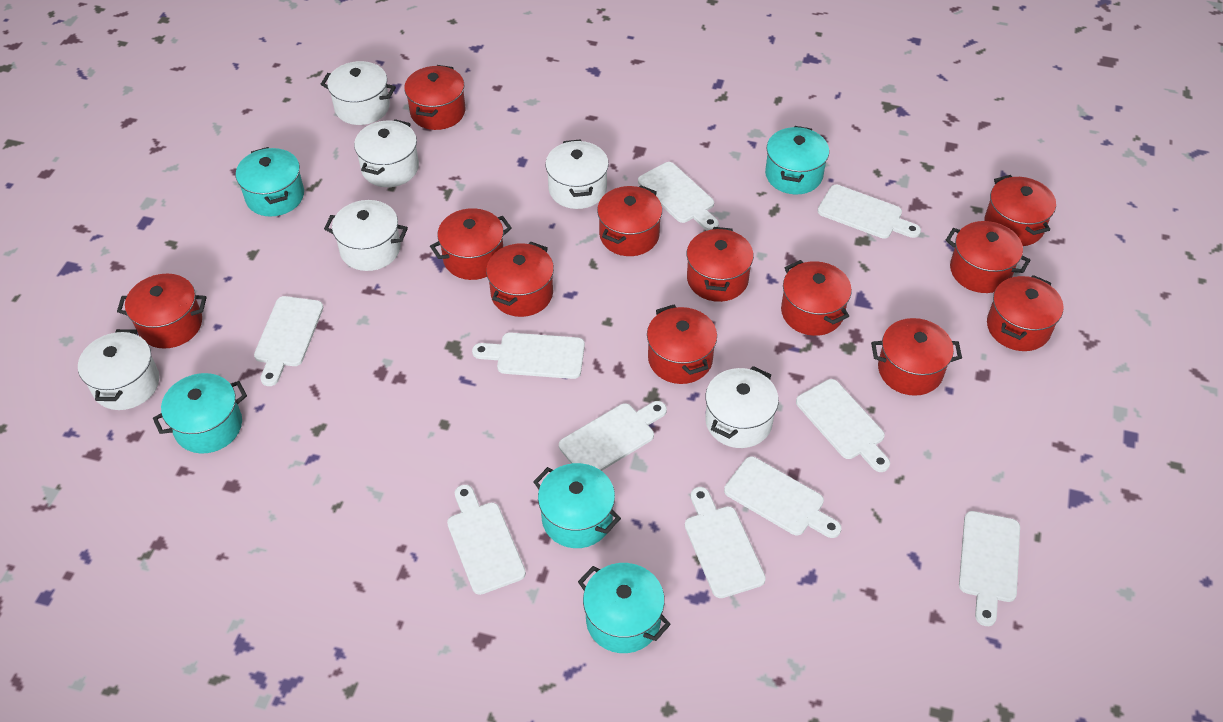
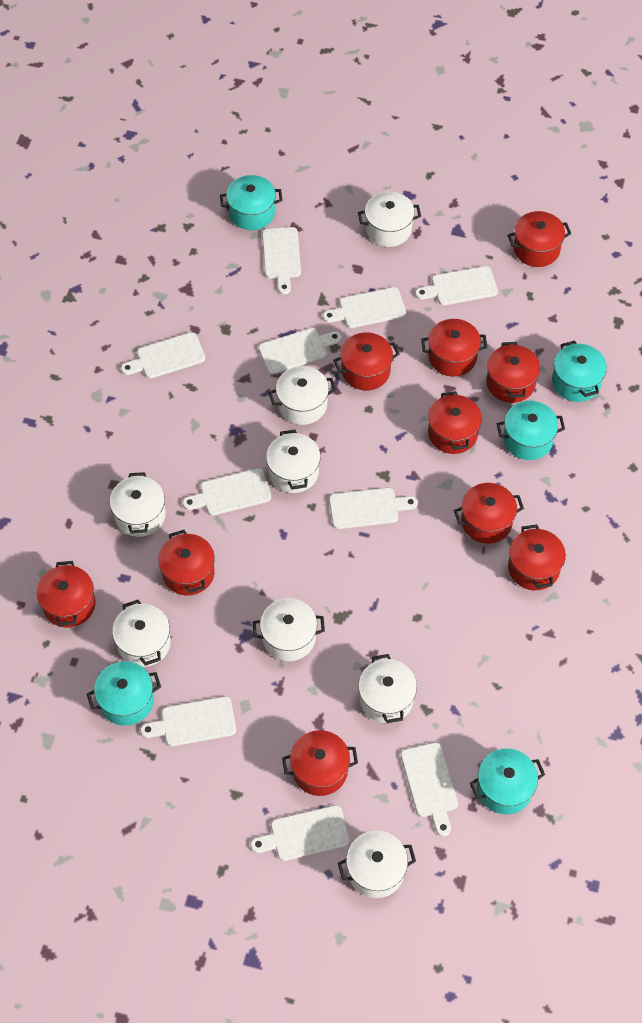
red pot: [117,274,207,349] [404,65,465,130] [430,208,512,280] [486,242,554,317] [597,185,662,256] [647,305,717,384] [687,227,754,302] [781,260,852,336] [871,318,962,396] [946,221,1030,293] [985,175,1056,246] [987,275,1064,351] = 12 -> [37,561,95,628] [158,530,215,596] [282,730,358,796] [333,332,400,391] [421,319,487,377] [428,391,482,454] [454,483,524,544] [486,342,540,403] [507,211,571,267] [508,525,566,590] = 10
white pot: [78,329,159,410] [320,61,396,125] [324,200,408,271] [354,119,419,187] [545,139,609,209] [705,366,779,448] = 6 -> [110,472,166,537] [112,600,171,667] [253,598,325,661] [266,430,321,493] [269,366,336,425] [338,831,416,898] [358,191,421,247] [358,654,417,723] = 8

